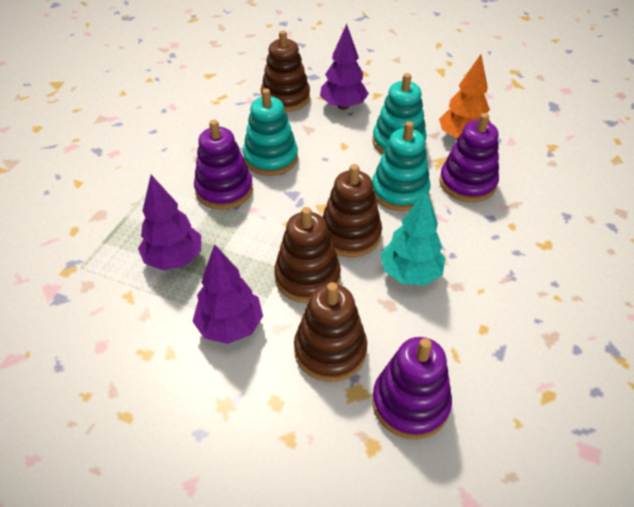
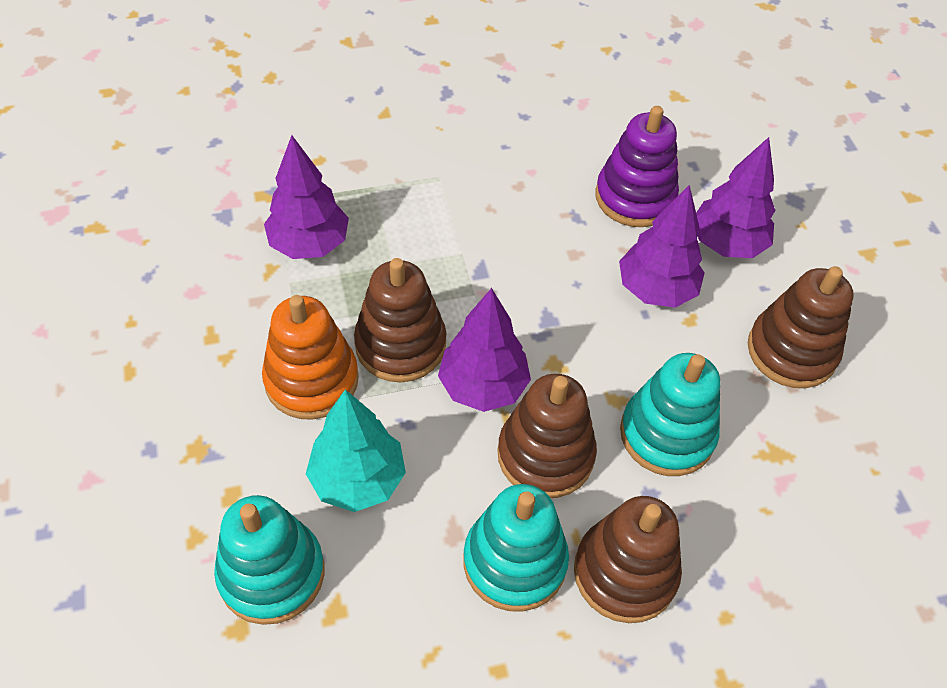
orange stacking toy: none = 0 -> [262,295,359,420] = 1
orange tree: [439,54,491,139] = 1 -> none = 0
purple stacking toy: [194,120,253,210] [372,337,452,440] [439,113,499,202] = 3 -> [595,106,679,227] = 1
purple tree: [138,175,201,270] [193,244,263,344] [320,24,369,110] = 3 -> [264,135,349,259] [438,288,531,412] [619,185,705,308] [696,137,776,258] = 4

